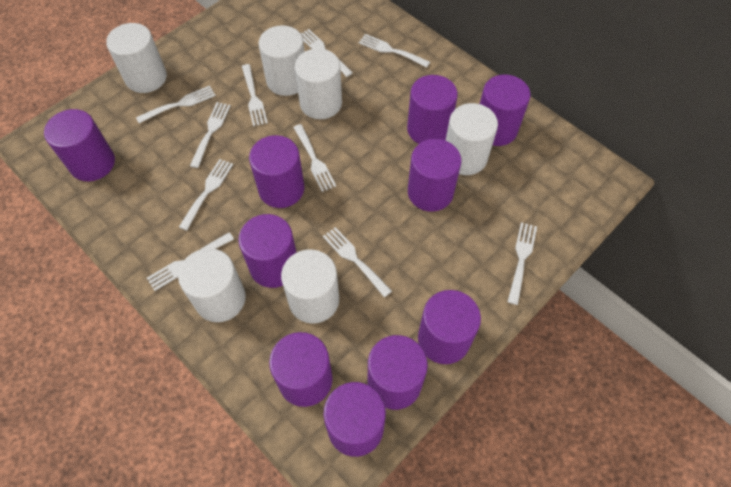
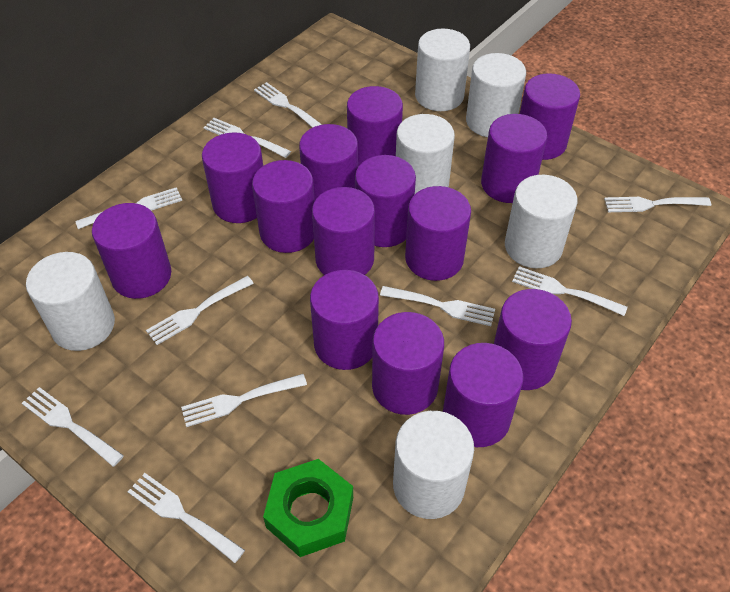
green nut: none = 0 -> [263,459,353,557] = 1
purple cylinder: [44,109,115,181] [238,214,297,288] [249,135,304,208] [269,332,333,407] [323,382,386,457] [368,335,428,410] [407,75,458,144] [408,139,461,212] [418,290,481,364] [480,74,531,146] = 10 -> [92,203,171,299] [202,132,263,223] [252,160,315,253] [299,124,358,200] [310,270,379,370] [312,187,375,275] [347,86,403,167] [355,155,416,247] [372,312,444,415] [405,186,471,281] [443,343,523,447] [481,114,547,203] [494,289,572,390] [520,73,580,160] = 14

